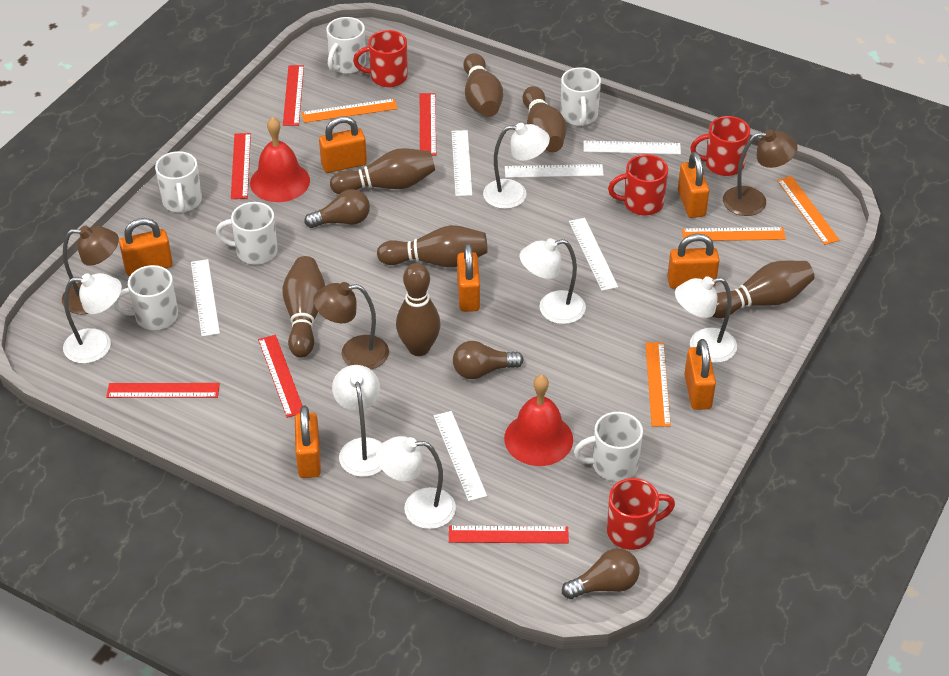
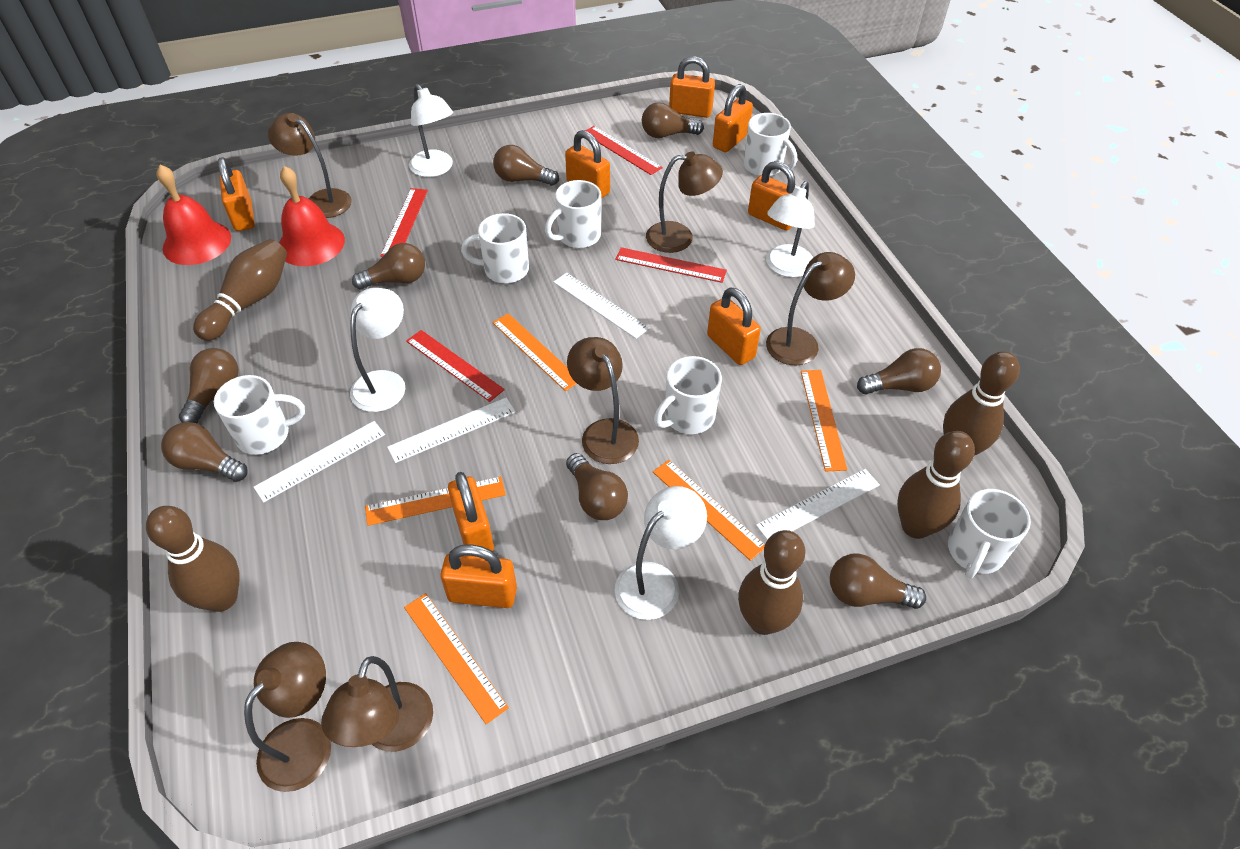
brown bowling pin: [282,256,325,358] [330,148,435,194] [377,225,488,268] [396,263,441,356] [463,53,503,117] [522,86,566,152] [712,261,814,318] = 7 -> [146,506,240,612] [193,239,287,341] [738,530,805,635] [897,431,975,539] [943,351,1020,456] = 5
brown lamp: [62,226,119,315] [313,282,389,369] [723,129,797,216] = 3 -> [244,642,331,792] [268,113,352,218] [321,656,433,752] [567,337,639,464] [646,151,723,253] [766,252,855,366] = 6
brown light bulb: [304,189,370,228] [453,341,524,379] [562,548,639,599] = 3 -> [161,422,248,482] [179,348,239,423] [352,243,425,290] [493,145,559,186] [566,453,628,520] [642,102,704,138] [830,553,926,609] [857,348,941,394] = 8
orange padlock: [119,218,173,276] [295,406,321,478] [319,116,367,173] [457,243,480,312] [667,234,720,289] [678,152,709,218] [684,339,716,410] = 7 -> [218,157,255,231] [440,545,517,608] [448,472,494,551] [565,130,610,198] [669,56,715,118] [707,287,761,365] [713,84,753,152] [748,161,795,231] = 8
orange ruler: [302,99,398,123] [645,342,671,427] [682,227,786,241] [777,176,840,245] = 4 -> [365,476,506,526] [404,593,509,724] [492,313,577,391] [653,460,765,561] [801,370,847,471] = 5
red mug: [353,30,408,87] [607,478,675,550] [608,154,668,216] [690,116,750,176] = 4 -> none = 0
red ruler: [106,383,220,398] [231,133,251,199] [258,335,303,418] [283,65,304,126] [420,93,436,156] [449,525,569,544] = 6 -> [381,188,428,257] [406,330,505,402] [585,126,663,175] [615,247,727,283] = 4
white lamp: [63,273,122,364] [332,365,382,477] [376,436,456,529] [483,123,550,209] [519,238,586,324] [675,276,737,363] = 6 -> [350,288,405,412] [409,84,453,177] [615,486,707,620] [766,181,815,277] = 4
white ruler: [191,259,220,337] [434,411,487,501] [452,130,472,196] [505,164,604,178] [569,218,618,291] [584,141,681,155] = 6 -> [253,421,385,503] [387,397,516,463] [553,273,649,339] [756,469,880,540] = 4

